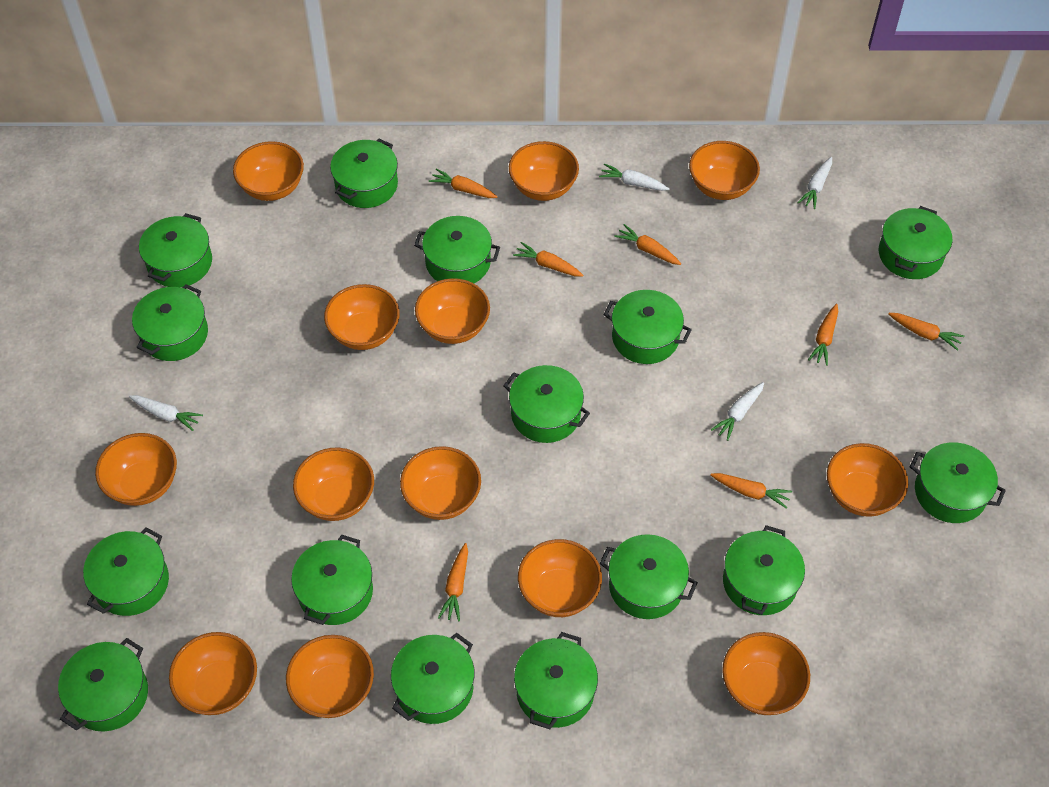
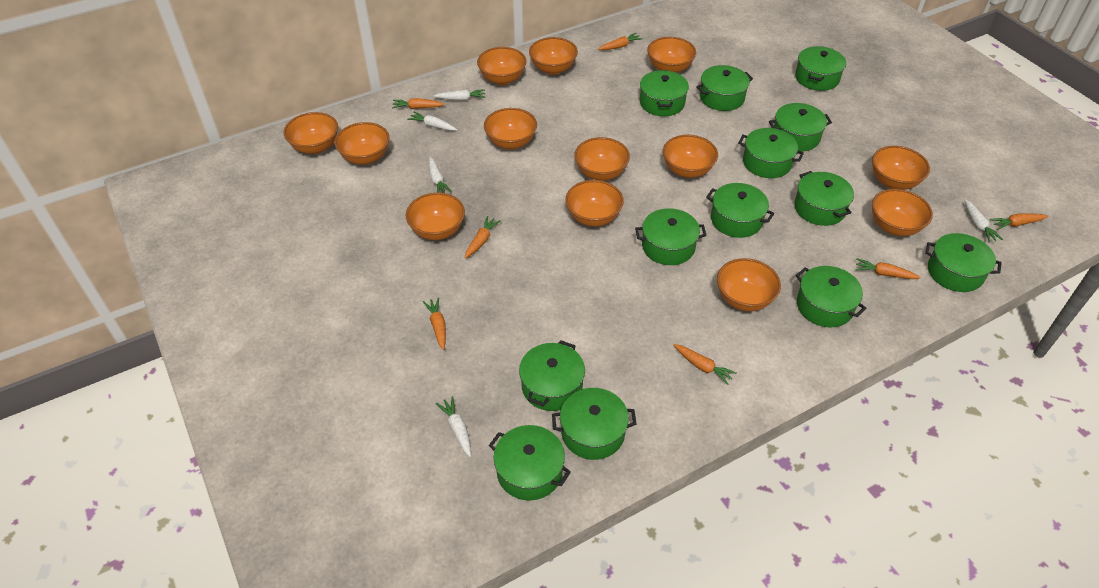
green pot: [58,638,148,731] [83,527,169,616] [132,284,208,361] [139,213,212,287] [291,535,373,625] [330,138,398,208] [391,633,475,724] [414,216,500,283] [503,365,590,443] [514,632,598,729] [599,534,698,619] [603,290,692,364] [723,525,805,615] [879,206,952,279] [910,443,1006,523] = 15 -> [489,425,571,501] [519,340,585,411] [552,388,637,460] [635,208,706,265] [640,70,689,116] [696,65,753,111] [706,183,774,238] [738,128,804,178] [769,103,832,152] [794,171,854,226] [795,46,846,91] [796,266,867,327] [925,233,1002,292] = 13
white carrot: [129,395,203,431] [599,163,670,191] [711,382,764,441] [797,157,832,209] = 4 -> [407,112,457,131] [429,157,452,193] [434,89,486,101] [436,396,471,457] [965,199,1003,243] = 5

